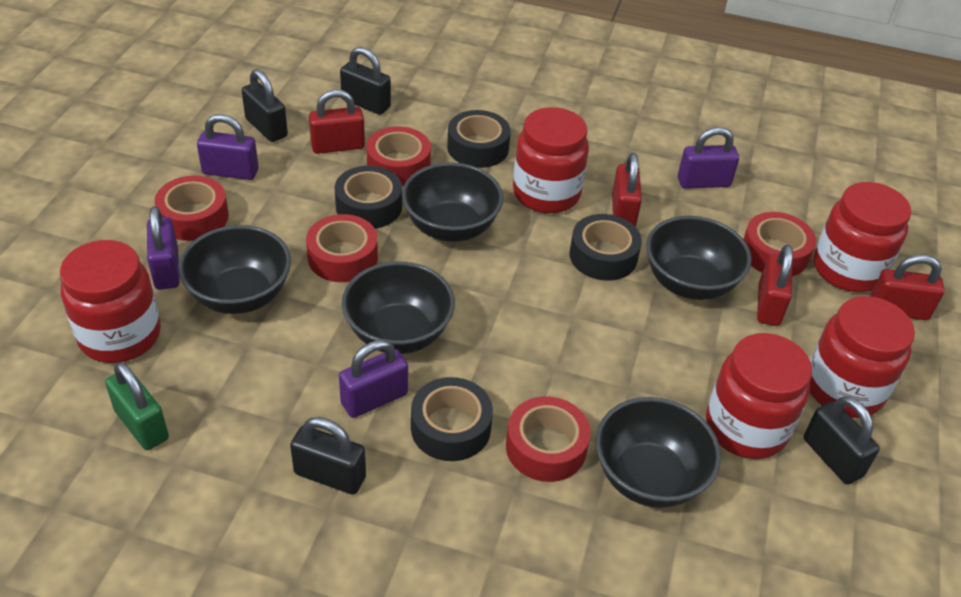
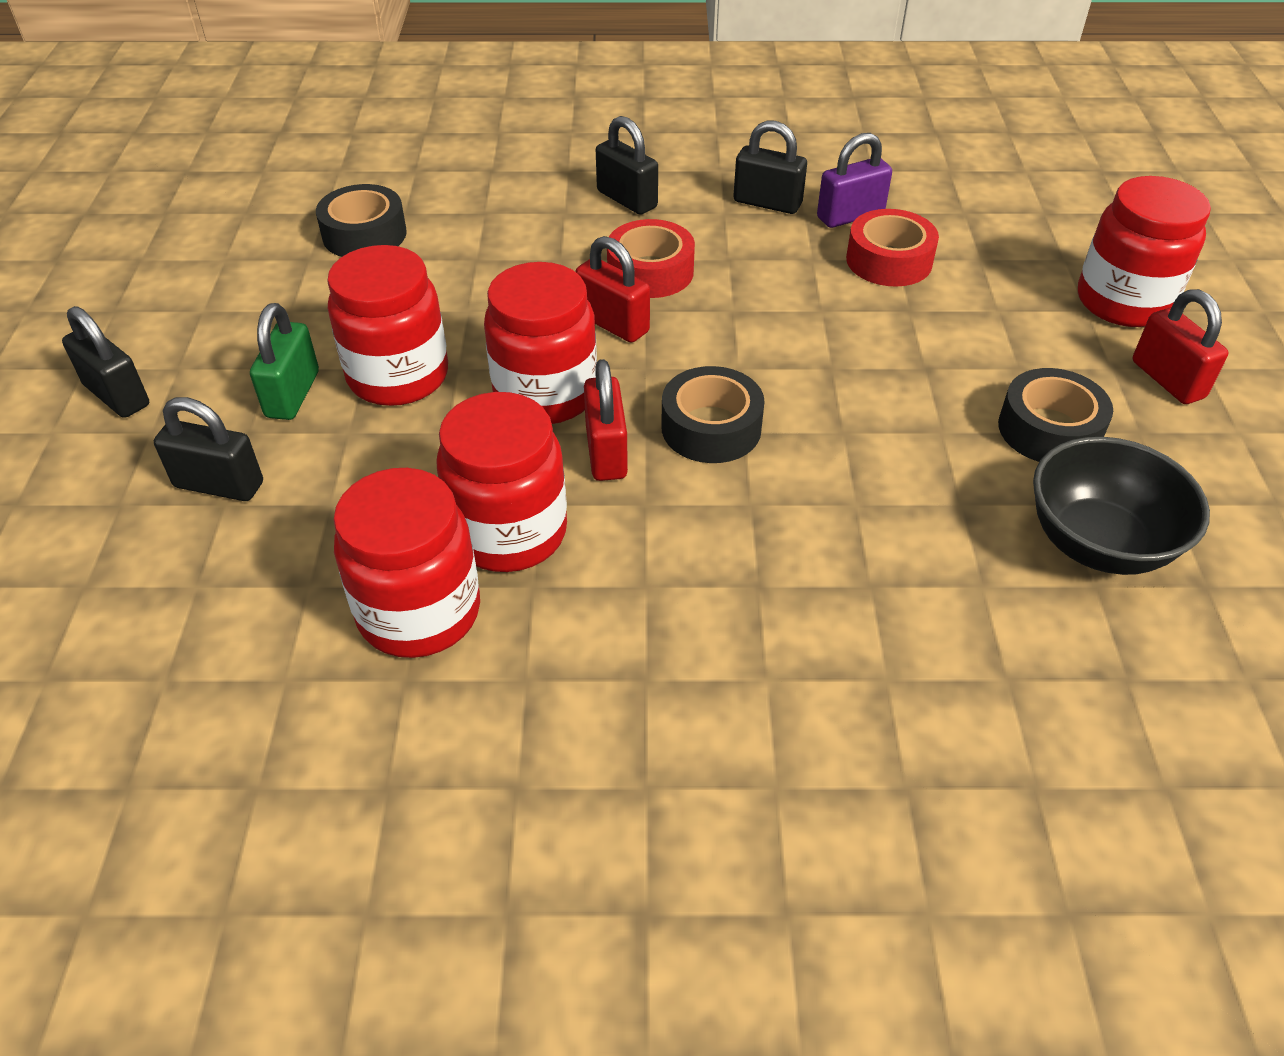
black bowl: [179,225,291,314] [342,261,455,354] [402,162,503,242] [596,397,721,508] [646,216,752,300] = 5 -> [1033,437,1210,575] = 1
black tape: [335,166,402,229] [411,377,493,461] [447,110,511,168] [569,214,642,281] = 4 -> [316,184,407,257] [661,366,765,463] [998,368,1113,462] = 3
purple padlock: [147,206,180,290] [197,114,259,180] [339,340,408,418] [678,127,739,189] = 4 -> [817,133,892,228] = 1
red padlock: [309,89,365,154] [612,153,642,227] [757,244,793,326] [870,255,945,320] = 4 -> [575,236,650,343] [584,359,628,481] [1132,289,1229,404] = 3
red tape: [155,176,229,241] [306,214,378,282] [366,126,431,186] [506,396,591,482] [744,212,816,276] = 5 -> [607,219,695,298] [846,209,939,287] = 2

